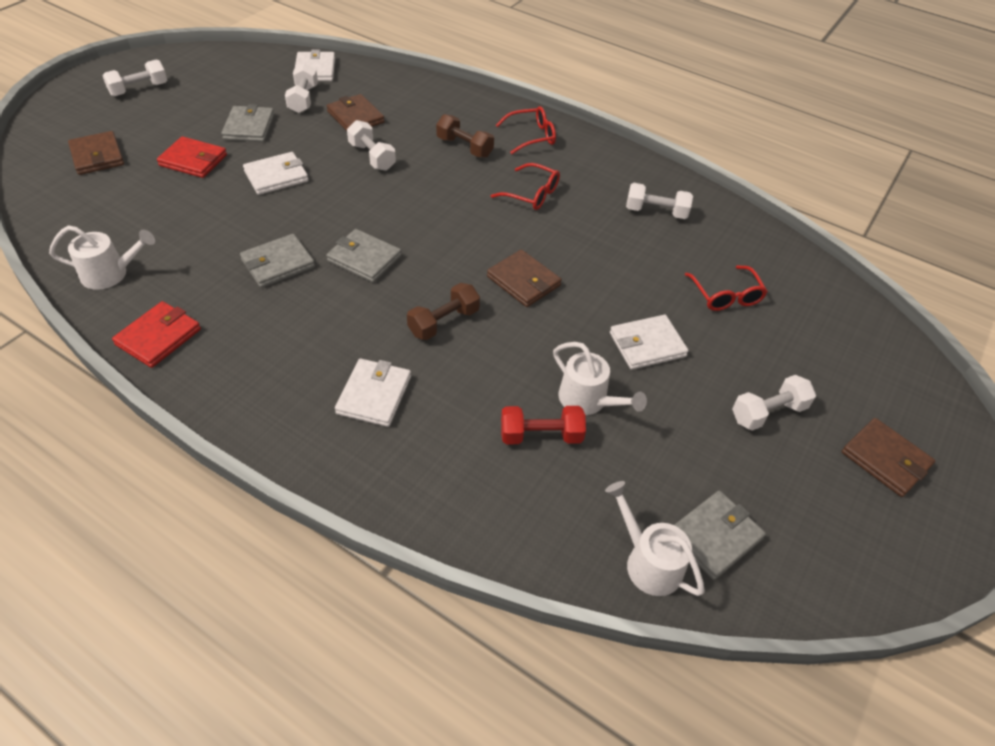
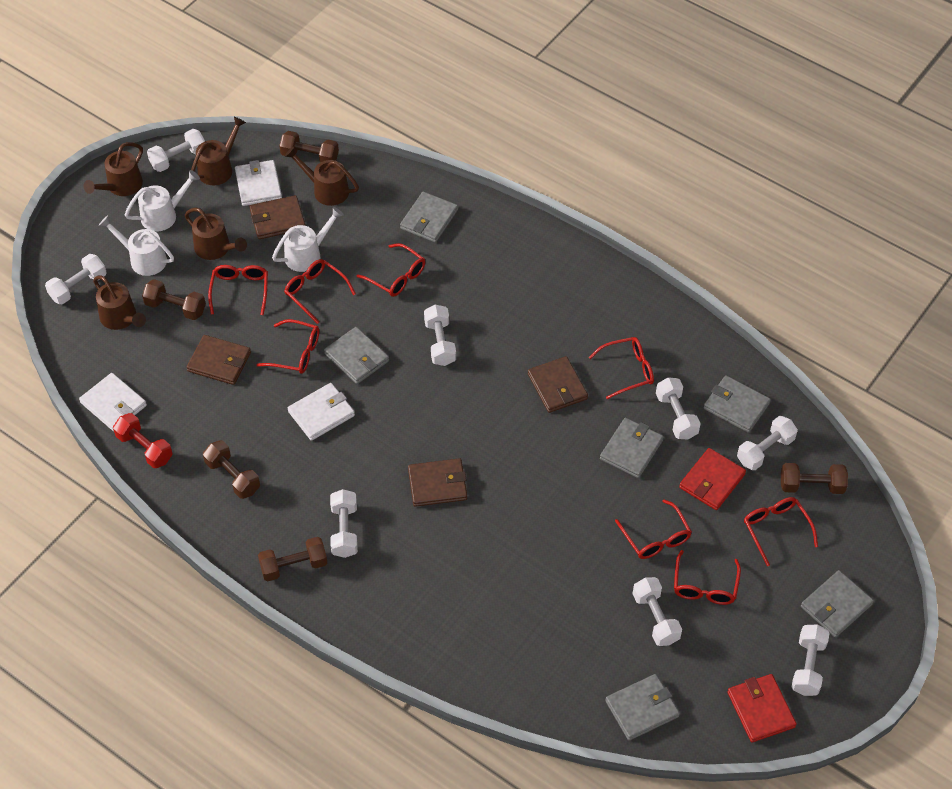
brown dumbbell: [407,283,480,340] [436,114,494,158] = 2 -> [142,279,206,320] [203,440,260,499] [258,537,327,581] [279,131,339,162] [781,463,848,494] = 5
brown watering can: none = 0 -> [84,142,143,196] [93,275,146,330] [185,208,247,260] [191,117,246,185] [285,147,359,206] = 5
grey wallet: [221,104,274,142] [240,234,315,288] [326,229,401,283] [674,490,766,580] = 4 -> [324,327,389,384] [400,192,458,243] [600,418,664,478] [605,674,680,741] [704,375,771,433] [801,570,874,637] = 6
red glasses: [491,163,560,210] [496,106,556,154] [684,265,768,311] = 3 -> [208,265,268,315] [257,319,319,374] [284,259,356,324] [357,243,425,297] [589,337,654,399] [615,499,692,559] [674,550,741,605] [744,497,818,566] = 8
white dumbbell: [102,59,167,96] [285,63,318,113] [347,120,396,171] [626,183,693,219] [732,375,816,431] = 5 -> [45,254,107,304] [147,129,205,172] [330,489,358,558] [424,305,456,366] [633,577,682,646] [656,377,701,440] [737,416,798,470] [791,625,830,696] = 8
white wallet: [243,152,308,195] [295,50,335,81] [335,359,411,427] [610,315,689,370] = 4 -> [79,373,147,431] [235,160,282,206] [288,383,355,441] = 3

